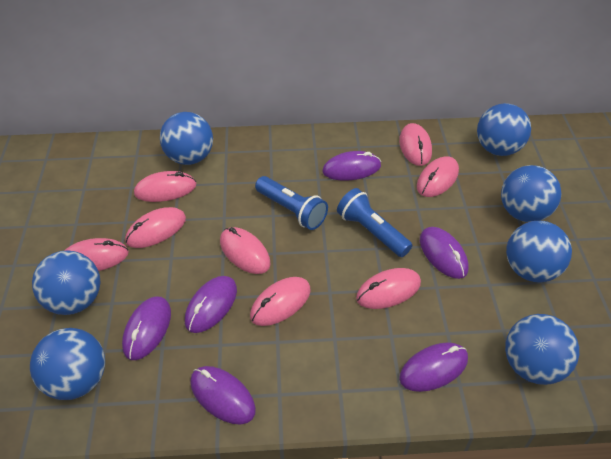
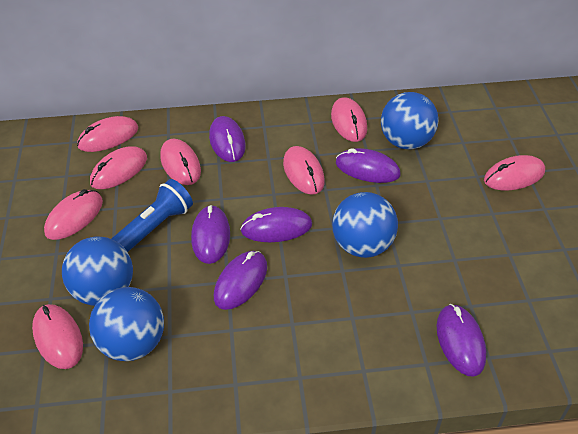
blue ball: [30,328,105,400] [32,250,101,315] [160,112,213,165] [477,103,531,156] [501,165,562,222] [505,314,579,385] [506,221,572,283] = 7 -> [62,237,133,306] [89,287,164,361] [332,192,398,258] [381,92,439,149] = 4
blue flashlight: [255,176,328,230] [337,188,412,257] = 2 -> [111,179,193,252] = 1

